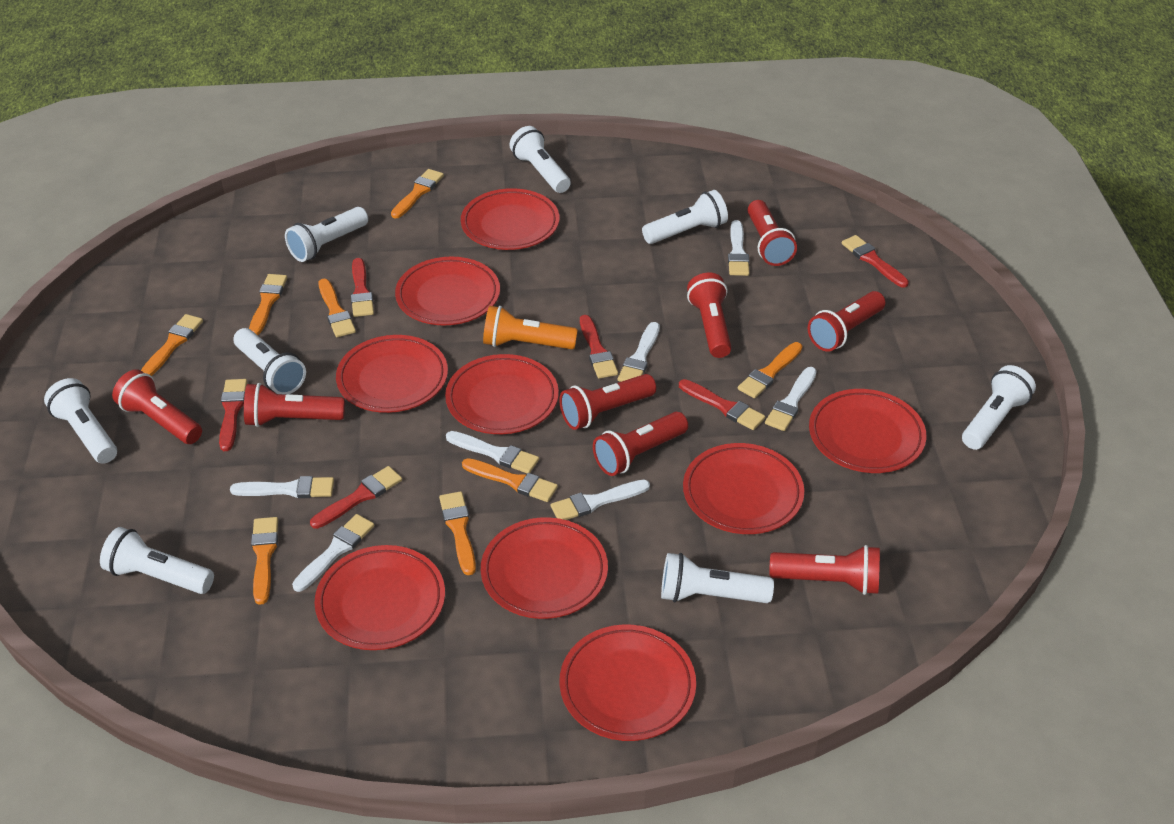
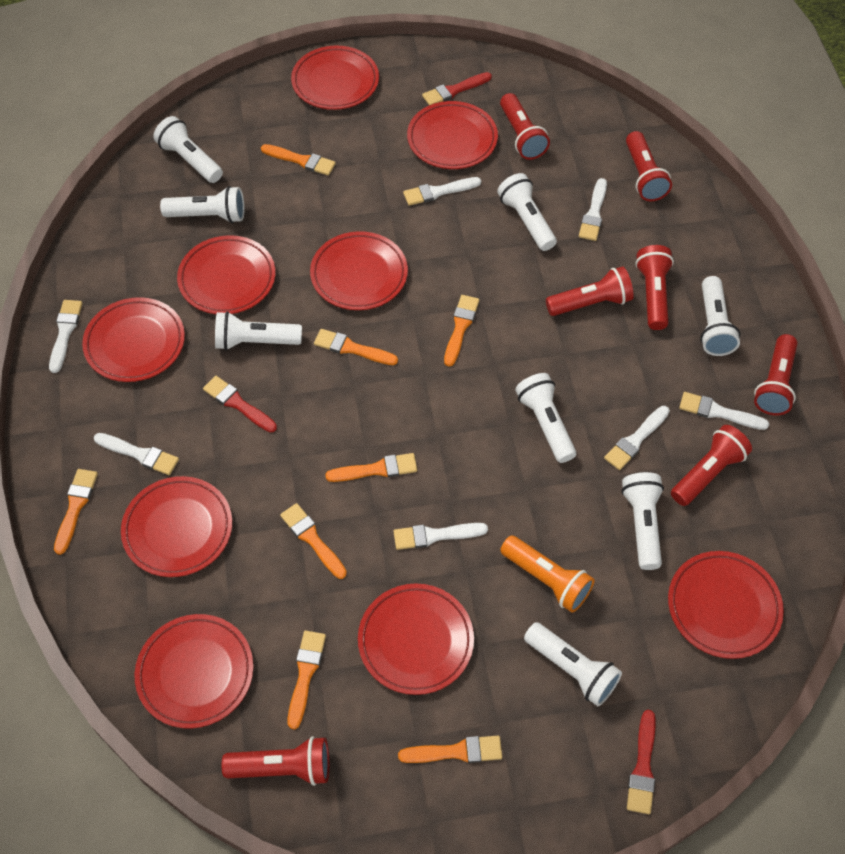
red brush: [219,379,247,451] [310,466,402,529] [351,258,374,317] [580,315,618,379] [679,379,765,430] [842,235,909,288] = 6 -> [203,376,277,433] [422,72,492,105] [627,710,656,814] = 3
red flashlight: [112,369,202,444] [244,383,345,427] [559,374,656,430] [593,412,688,476] [687,273,732,358] [748,200,797,266] [770,545,880,595] [808,291,886,352] = 8 -> [221,736,329,786] [500,93,550,160] [546,266,634,316] [626,131,672,201] [635,245,674,330] [671,425,752,506] [754,334,798,416] = 7

